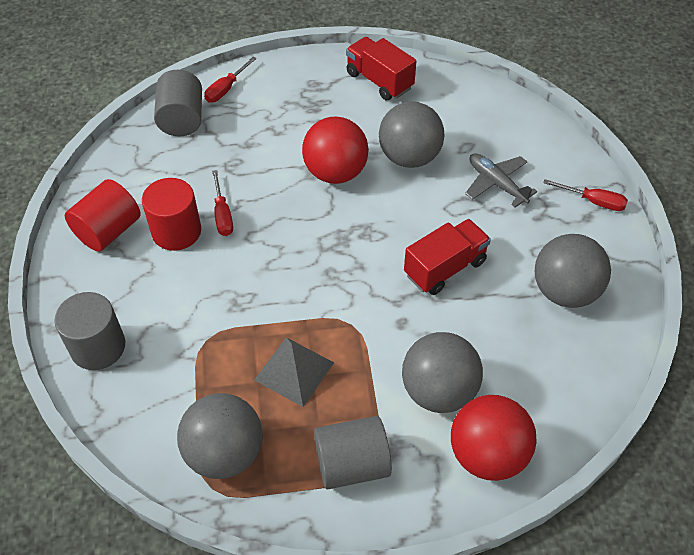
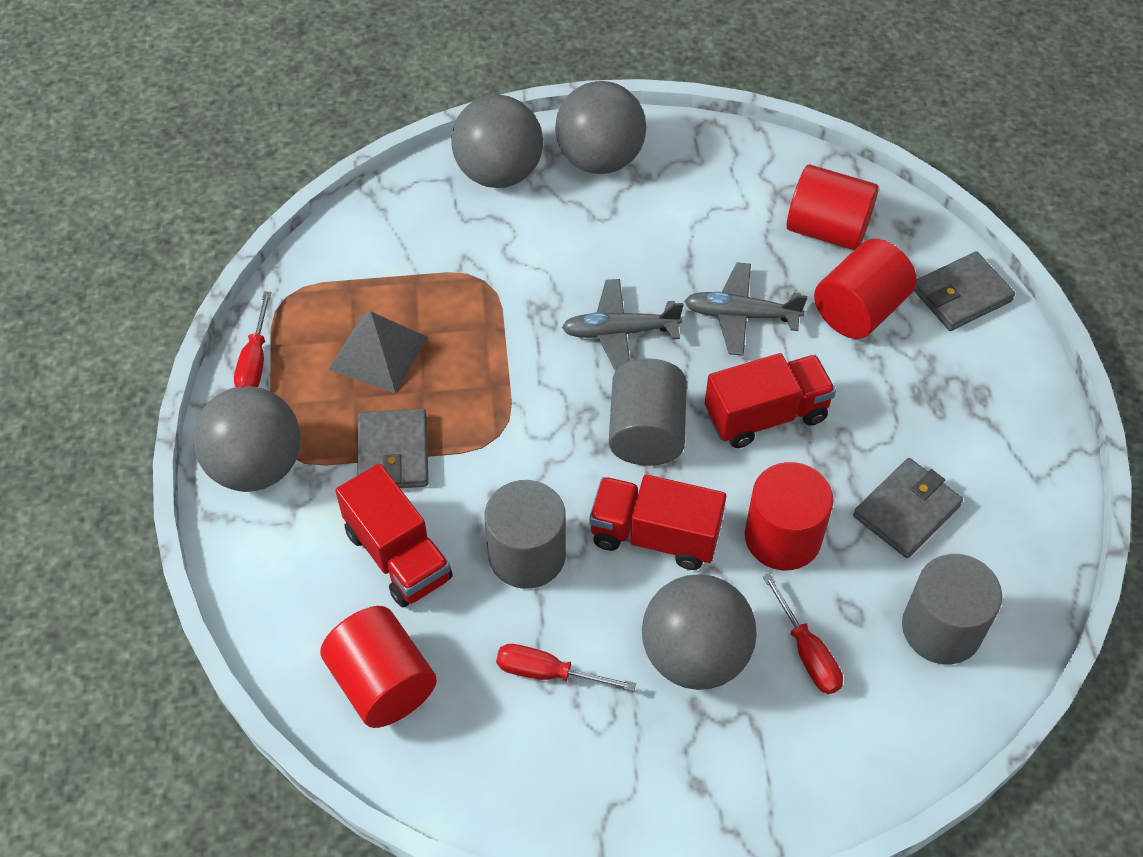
grey plane: [465,153,537,207] = 1 -> [562,279,684,371] [684,262,807,356] = 2
grey wallet: none = 0 -> [358,408,428,488] [853,458,963,558] [914,251,1015,331] = 3
red ball: [302,116,369,184] [451,395,537,481] = 2 -> none = 0
red cylinder: [65,179,141,252] [142,178,201,251] = 2 -> [320,606,437,728] [745,462,833,570] [787,165,879,250] [814,239,917,339] = 4
red truck: [346,37,416,100] [404,219,491,295] = 2 -> [335,464,453,607] [589,475,726,570] [705,353,836,448] = 3

